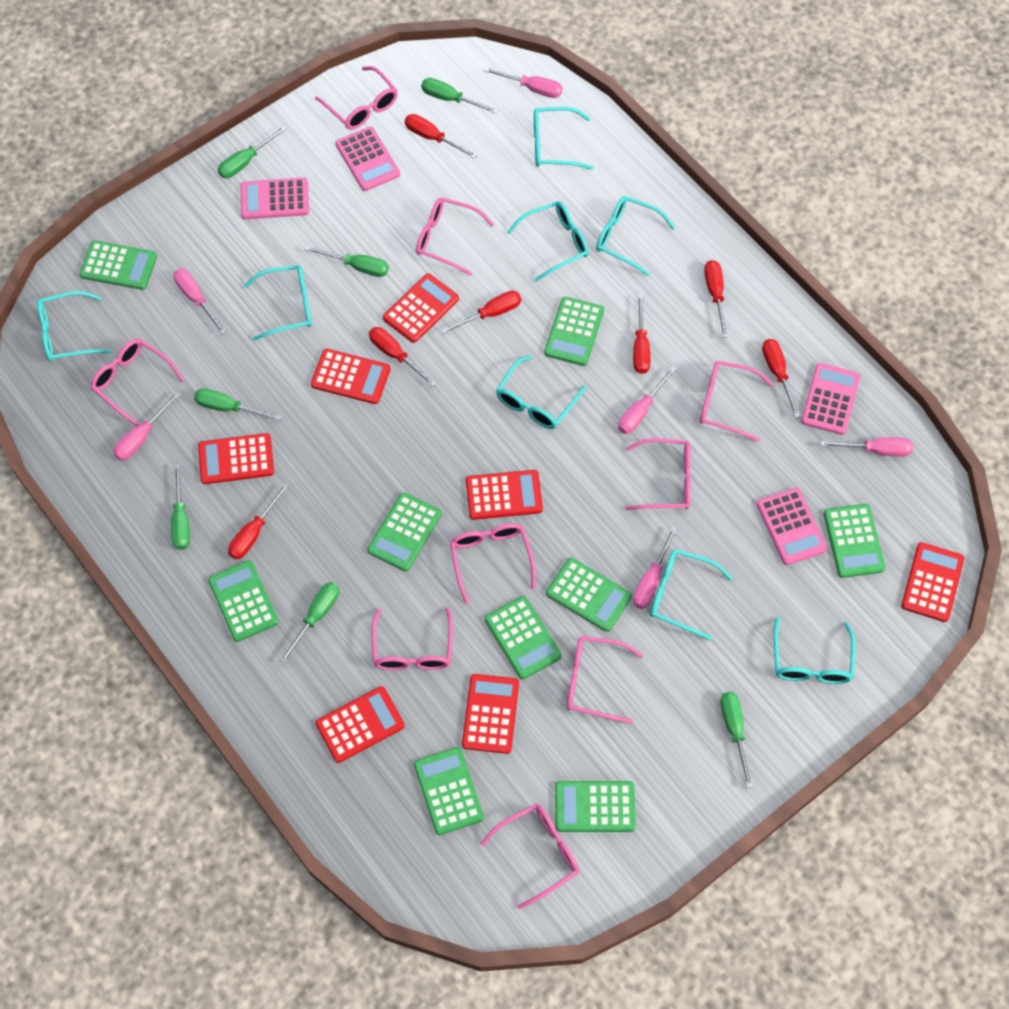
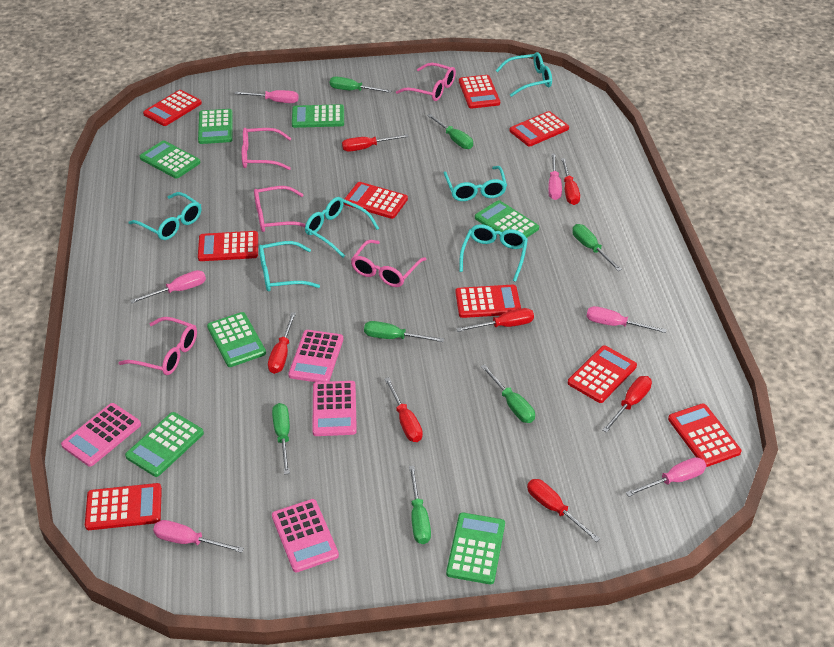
green calculator: [79,240,157,290] [208,560,279,642] [367,492,442,571] [414,747,484,835] [485,596,562,679] [544,297,604,366] [546,558,632,632] [555,781,636,832] [824,504,885,578] = 9 -> [125,412,204,477] [140,140,201,179] [198,109,233,144] [207,312,266,367] [292,104,344,128] [446,512,505,584] [475,200,539,238] = 7
pink glasses: [90,339,185,426] [315,66,398,130] [372,607,453,670] [416,198,494,276] [450,523,536,604] [480,803,579,909] [567,636,643,724] [625,438,691,510] [700,361,773,442] = 9 -> [119,317,197,375] [242,128,291,170] [254,186,306,232] [351,240,427,287] [396,63,456,101] = 5
red calculator: [198,433,274,484] [311,349,390,404] [315,686,405,763] [383,273,459,343] [462,674,519,754] [466,470,543,520] [901,542,964,622] = 7 -> [85,483,162,530] [143,90,202,126] [198,231,258,261] [344,182,408,219] [455,285,521,318] [459,75,500,109] [509,111,569,146] [568,345,637,403] [668,403,741,467] = 9
turquoise glasses: [37,291,111,362] [244,265,312,341] [496,355,586,429] [507,201,589,282] [534,107,593,170] [596,196,675,276] [650,549,732,640] [774,617,856,684] = 8 -> [129,192,201,240] [259,241,320,291] [305,197,379,258] [444,166,507,201] [459,224,528,282] [496,52,552,97] = 6

